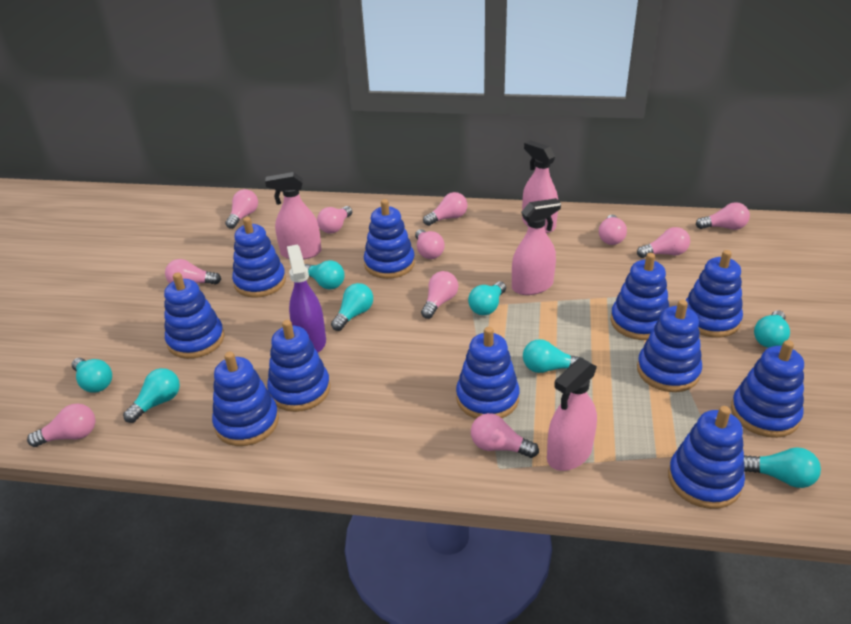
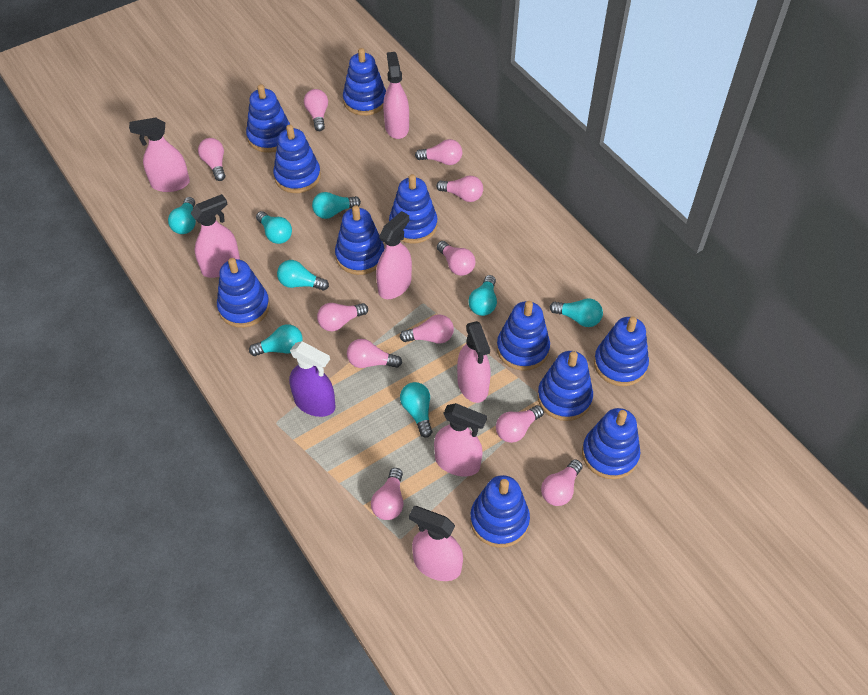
pink spray bottle: [265,172,322,260] [512,198,561,295] [522,140,558,233] [547,358,597,471] = 4 -> [129,118,190,192] [190,194,240,278] [376,211,412,299] [383,52,409,139] [409,506,463,581] [434,403,487,476] [457,321,491,403] = 7

